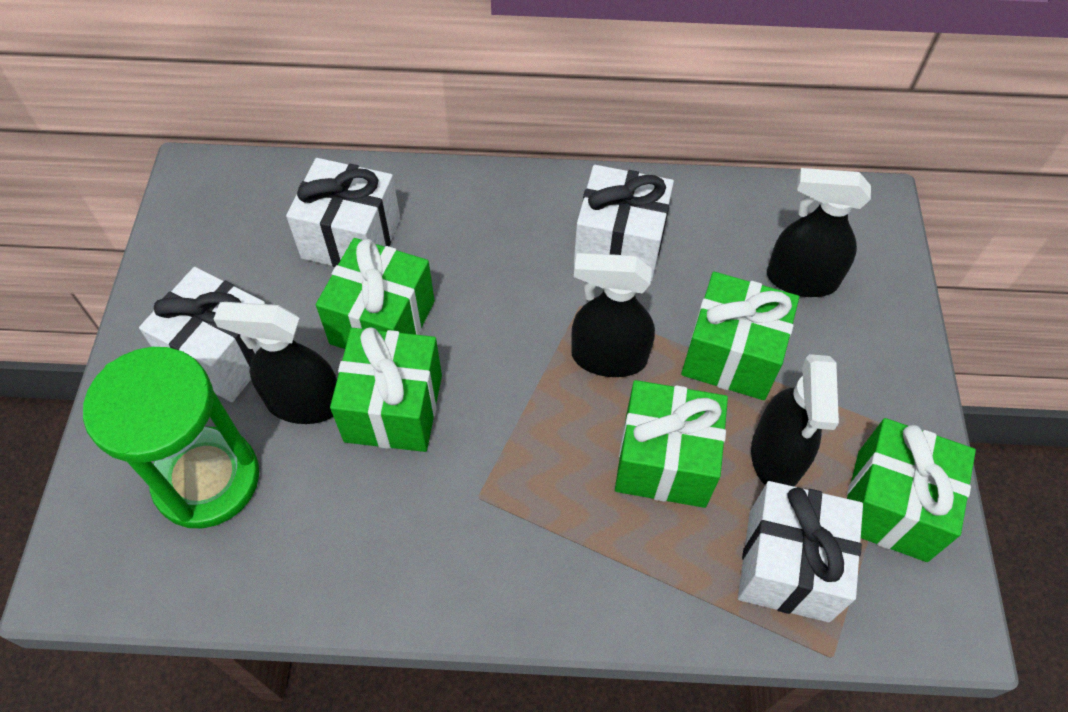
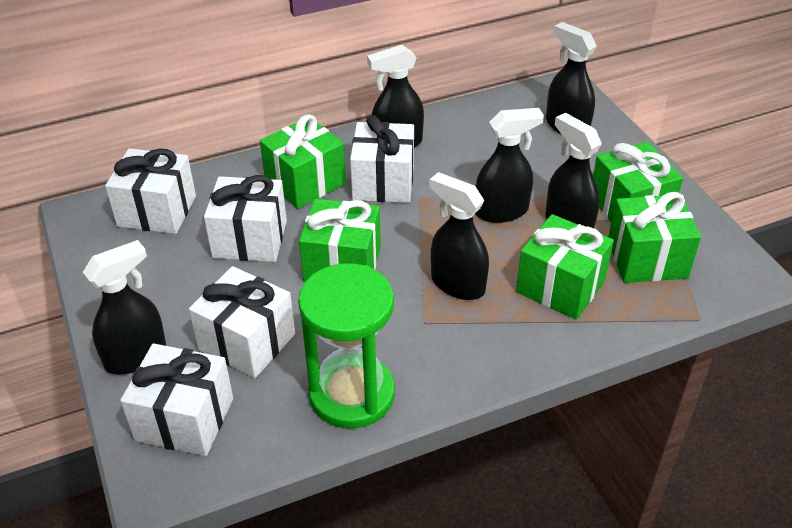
black spray bottle: [213,302,337,424] [571,253,655,377] [751,354,839,486] [767,168,871,297] = 4 -> [83,240,166,374] [367,45,424,148] [429,172,489,300] [475,108,544,223] [546,22,597,135] [546,113,602,228] = 6
white gift: [139,267,265,402] [286,158,400,267] [574,165,674,281] [738,481,863,622] = 4 -> [105,148,196,234] [120,343,233,456] [189,266,295,378] [204,175,287,262] [350,115,414,203] = 5

